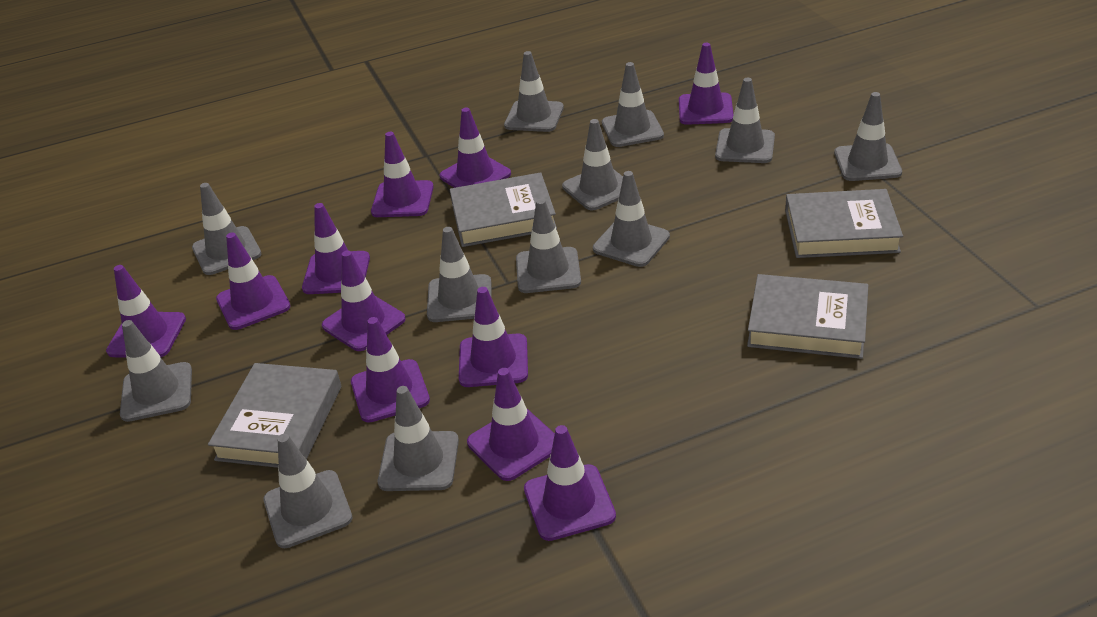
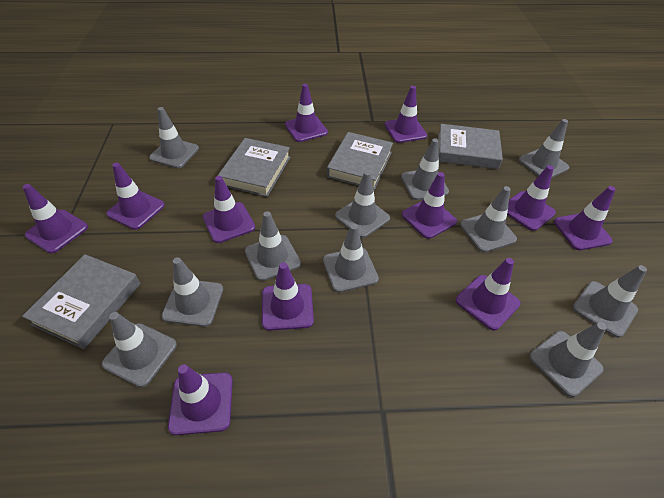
grey traffic cone: [120,320,192,422] [192,183,261,275] [263,434,353,548] [378,386,459,491] [427,227,492,322] [504,51,564,132] [516,199,581,293] [562,119,623,210] [593,171,670,267] [602,62,664,147] [715,78,775,163] [834,92,902,181] = 12 -> [102,312,177,387] [149,107,199,168] [162,257,223,327] [245,211,301,281] [323,224,379,293] [335,171,390,238] [401,138,449,200] [460,186,517,252] [519,119,569,178] [529,322,606,397] [573,265,647,338] = 11

